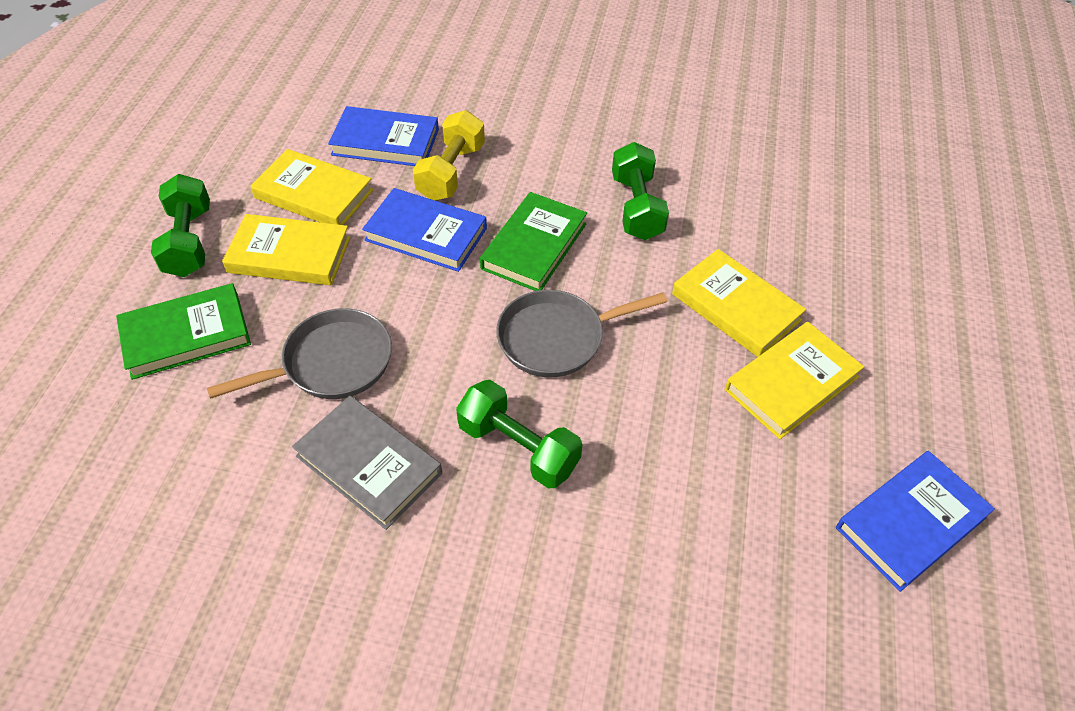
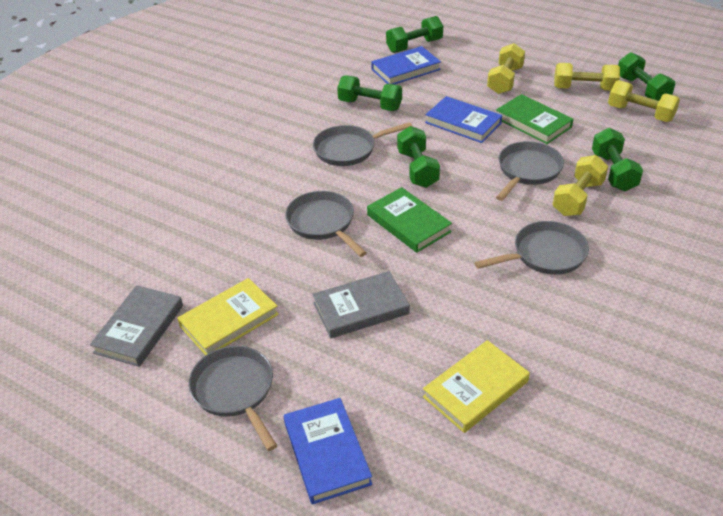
green dumbbell: [151,174,210,277] [456,380,582,489] [612,142,669,240] = 3 -> [337,75,402,111] [386,16,443,53] [397,126,440,188] [592,128,643,191] [618,52,675,101] = 5
grey book: [292,396,442,530] = 1 -> [90,285,183,367] [312,271,410,338] = 2
grey pan: [207,308,392,399] [496,290,667,378] = 2 -> [188,346,277,451] [285,191,367,257] [313,122,412,166] [474,221,589,275] [496,141,564,201] = 5
yellow book: [222,214,350,285] [250,149,373,225] [672,249,806,357] [725,322,864,439] = 4 -> [177,278,279,355] [423,340,530,433] = 2
yellow dumbbell: [413,110,485,200] = 1 -> [487,43,525,94] [552,155,608,216] [554,63,620,90] [608,80,680,122] = 4

